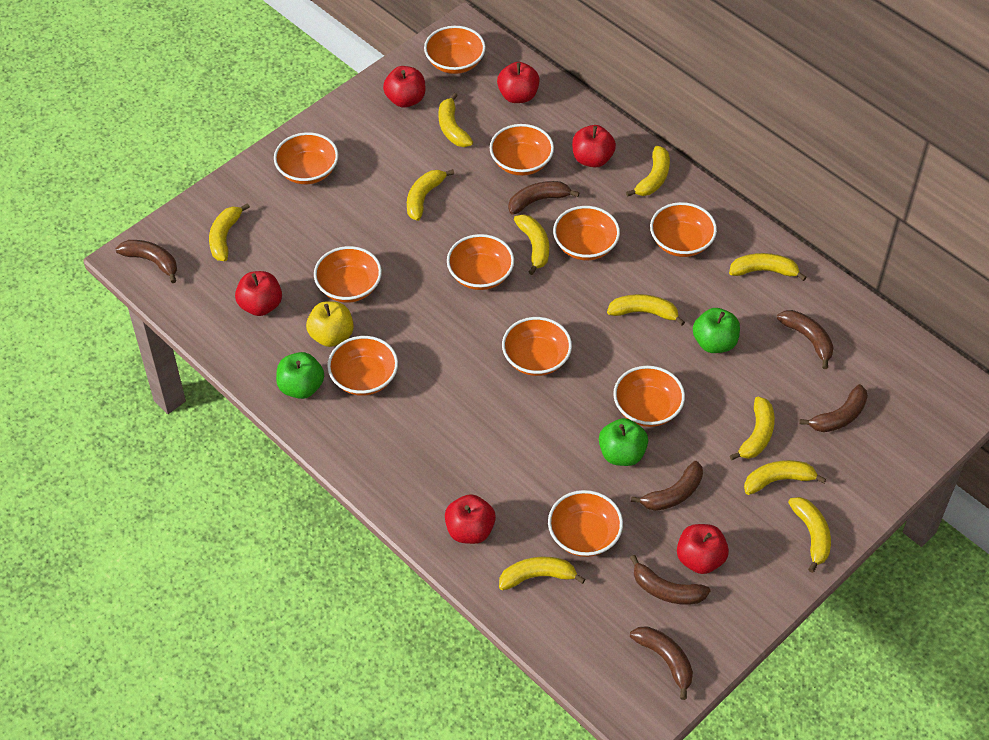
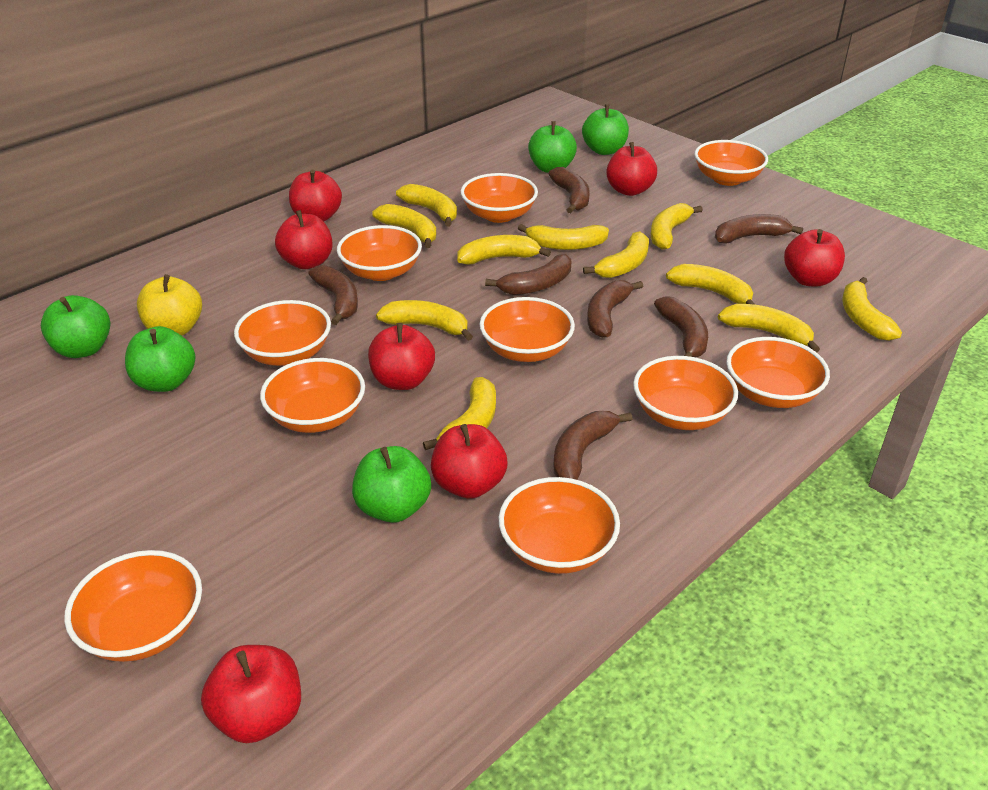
green apple: [276,352,324,399] [599,418,648,466] [693,308,740,353] = 3 -> [41,295,110,358] [125,326,196,392] [352,446,431,523] [528,121,577,173] [582,104,629,155] = 5
orange bowl: [274,132,339,184] [314,246,382,303] [327,336,398,396] [424,26,486,74] [447,234,514,290] [490,124,554,176] [502,317,572,376] [548,490,623,557] [553,206,620,260] [613,366,685,427] [650,202,717,257] = 11 -> [64,550,202,662] [234,300,331,366] [260,358,365,433] [337,225,422,281] [461,173,538,223] [480,297,575,362] [499,477,620,574] [633,356,738,430] [694,140,768,186] [726,337,830,408] = 10
red apple: [235,271,282,316] [383,66,425,108] [445,494,496,544] [497,62,540,103] [572,125,616,168] [677,524,729,574] = 6 -> [201,645,301,743] [275,210,332,269] [289,169,342,222] [368,323,435,390] [431,424,508,499] [606,142,657,196] [784,229,845,286] = 7

